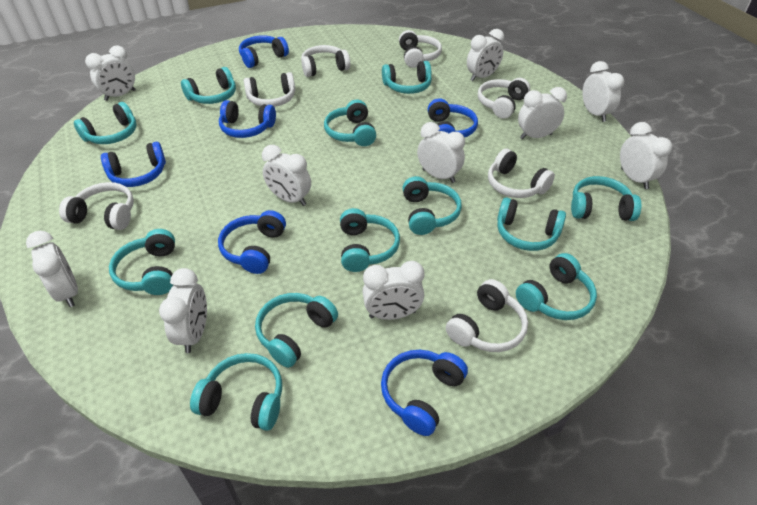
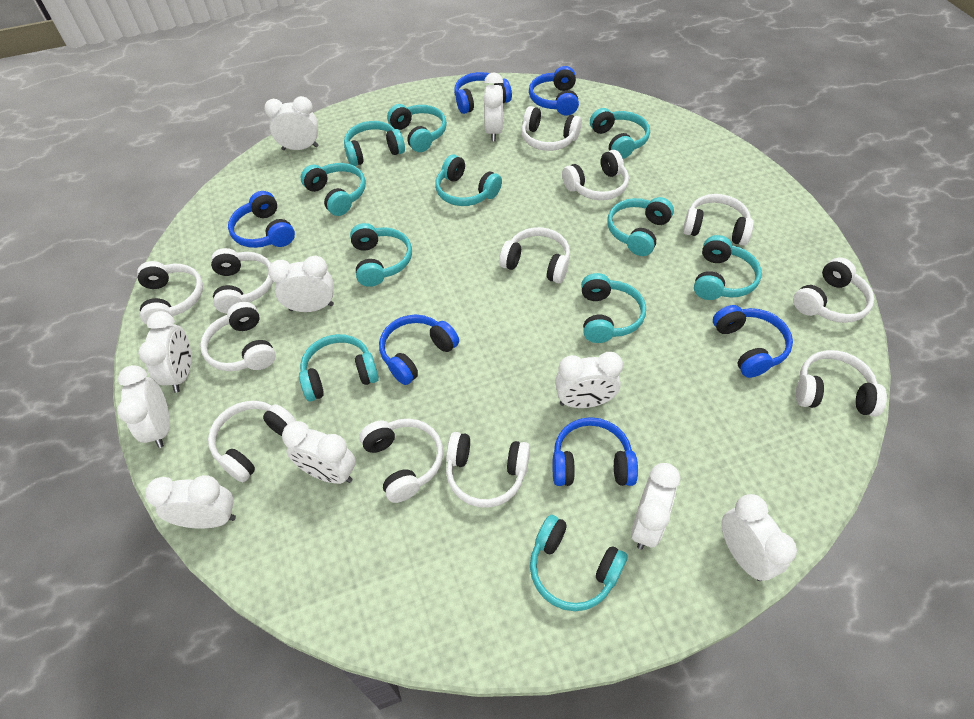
turquoise headphones: [74,102,137,144] [109,229,175,295] [181,67,236,104] [190,353,282,431] [255,293,338,368] [324,100,376,146] [340,208,400,272] [382,61,432,94] [402,176,462,235] [497,197,566,251] [516,253,597,320] [571,176,641,221] = 12 -> [299,334,379,401] [300,163,366,216] [344,121,405,166] [350,223,412,287] [387,104,447,152] [435,155,502,206] [530,515,628,611] [581,273,646,343] [590,108,650,159] [607,197,674,256] [694,235,762,300] = 11
white headphones: [59,182,134,230] [243,72,295,107] [301,45,350,77] [399,30,442,68] [446,279,528,352] [478,78,530,119] [488,148,555,198] = 7 -> [137,261,203,325] [200,302,276,371] [208,401,296,482] [211,248,273,313] [359,419,443,503] [446,432,530,508] [499,227,570,283] [521,106,582,151] [562,150,629,200] [683,194,754,246] [793,258,874,323] [796,350,887,417] = 12

